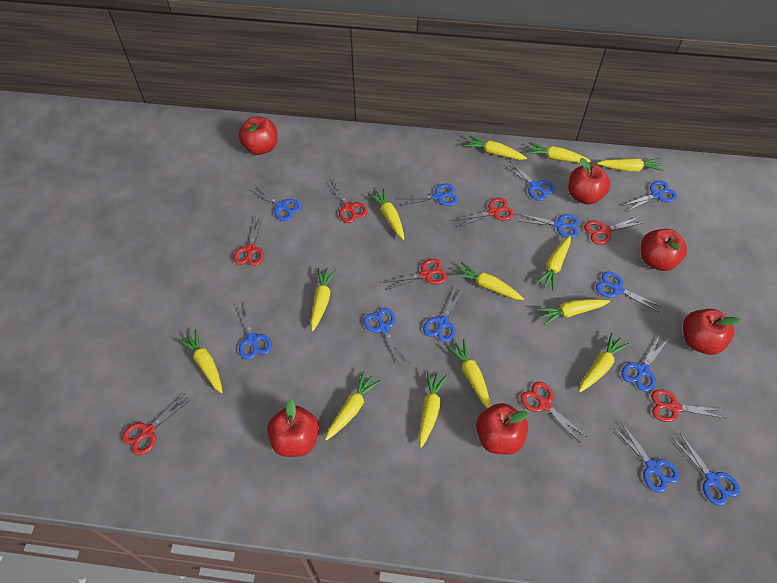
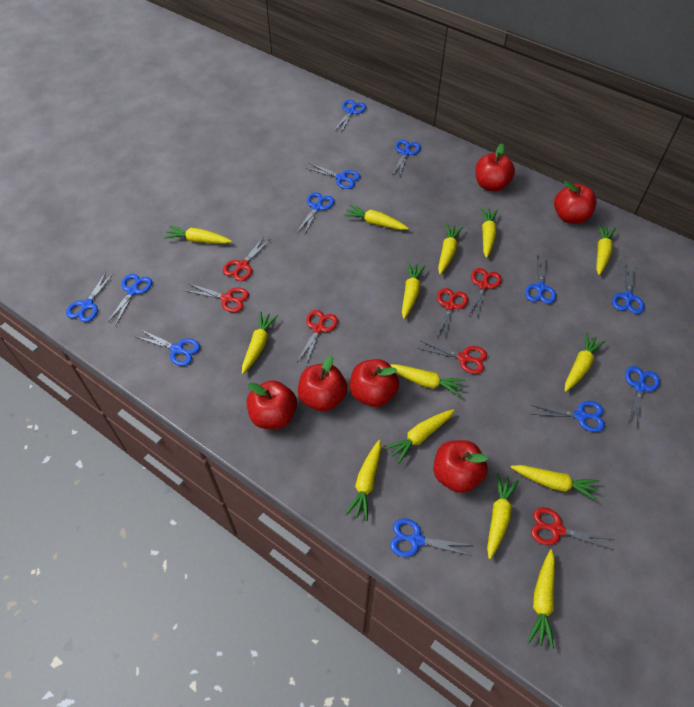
red scissors: [122,394,191,455] [233,217,264,266] [326,179,368,223] [383,259,447,290] [454,198,514,227] [521,382,587,443] [584,217,645,244] [651,389,727,422] = 8 -> [187,284,249,313] [223,237,271,281] [297,310,338,365] [417,341,487,374] [436,288,468,338] [469,268,502,318] [531,507,614,550] = 7
yellow carrot: [178,329,222,393] [310,268,336,331] [325,371,381,441] [369,188,404,240] [419,371,448,448] [446,339,491,408] [454,262,524,300] [464,135,527,160] [526,142,591,163] [536,236,571,291] [537,299,610,325] [579,333,629,392] [597,158,664,172] = 13 -> [164,225,232,244] [242,311,278,374] [344,204,409,230] [345,440,381,521] [385,409,455,464] [390,364,466,397] [402,262,426,319] [438,223,463,275] [480,208,498,258] [487,473,519,559] [510,465,600,501] [527,549,555,649] [565,332,605,392] [596,224,616,275] = 14

